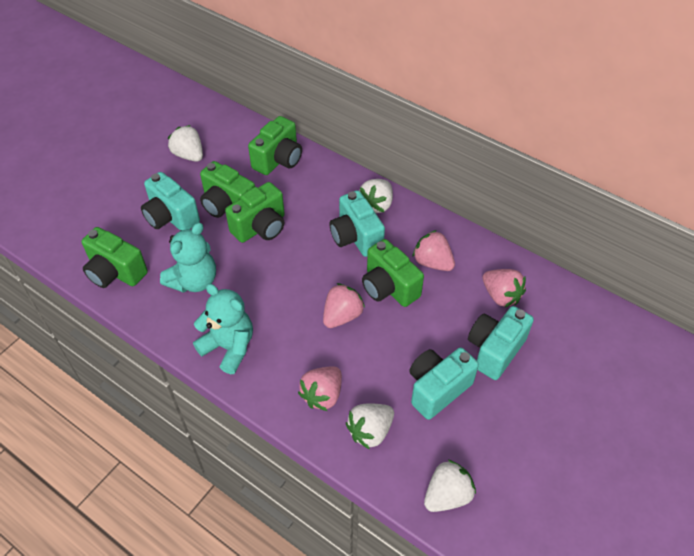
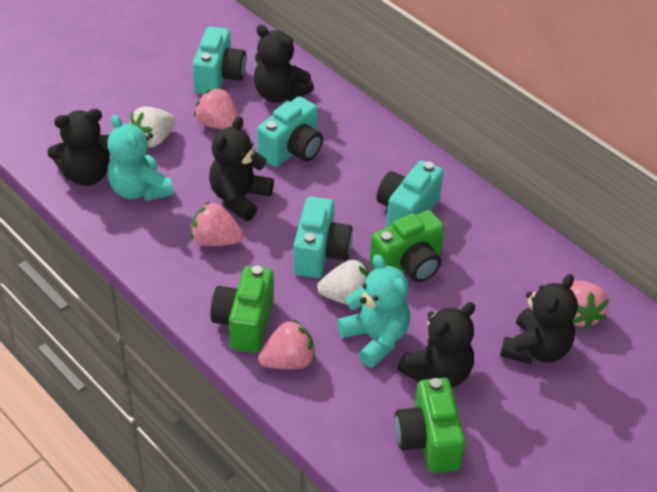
black teddy bear: none = 0 -> [47,109,110,186] [209,116,274,221] [254,25,314,103] [397,302,475,387] [500,274,578,364] = 5
green camera: [81,227,148,288] [200,161,255,218] [225,182,285,243] [248,116,302,175] [362,239,424,307] = 5 -> [210,265,274,353] [370,210,444,282] [395,378,465,473] = 3
white strawberry: [168,125,203,162] [346,403,394,450] [359,179,393,213] [424,460,476,512] = 4 -> [130,106,176,148] [317,260,369,305] = 2

